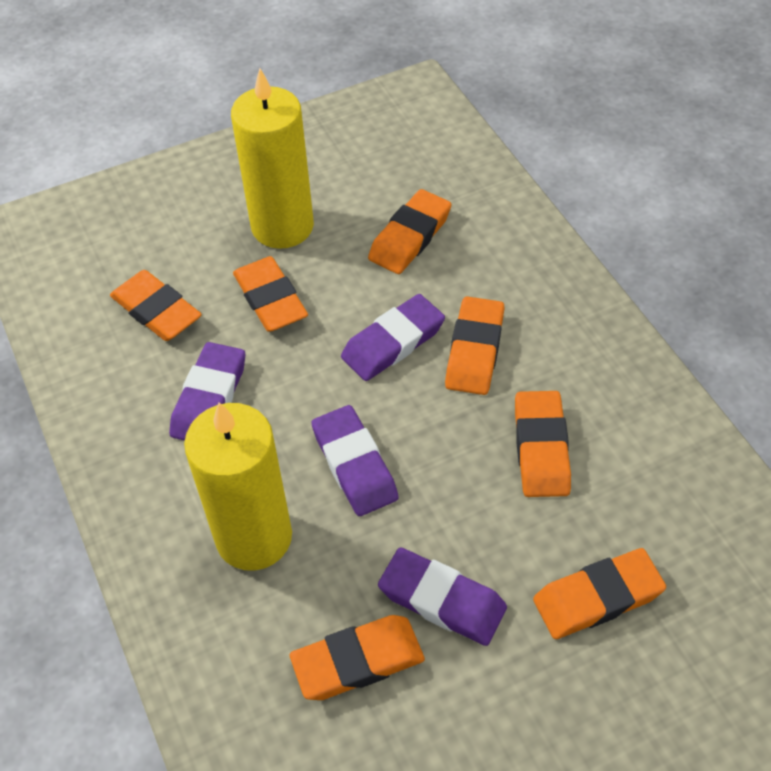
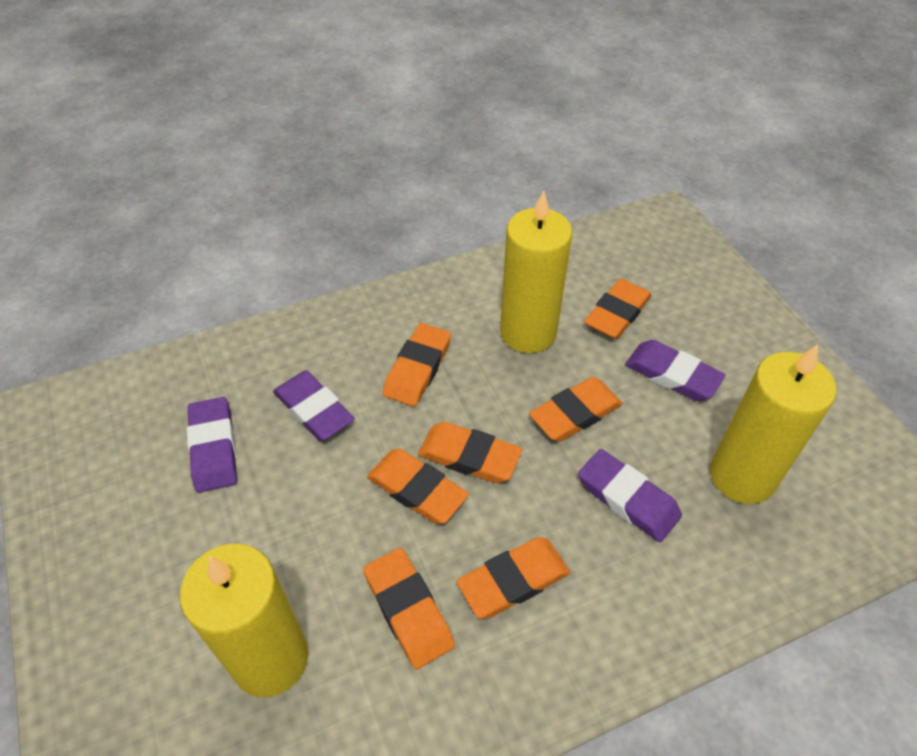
yellow candle: [184,403,292,571] [231,68,314,249] = 2 -> [180,544,309,697] [500,191,572,353] [710,344,836,504] = 3

